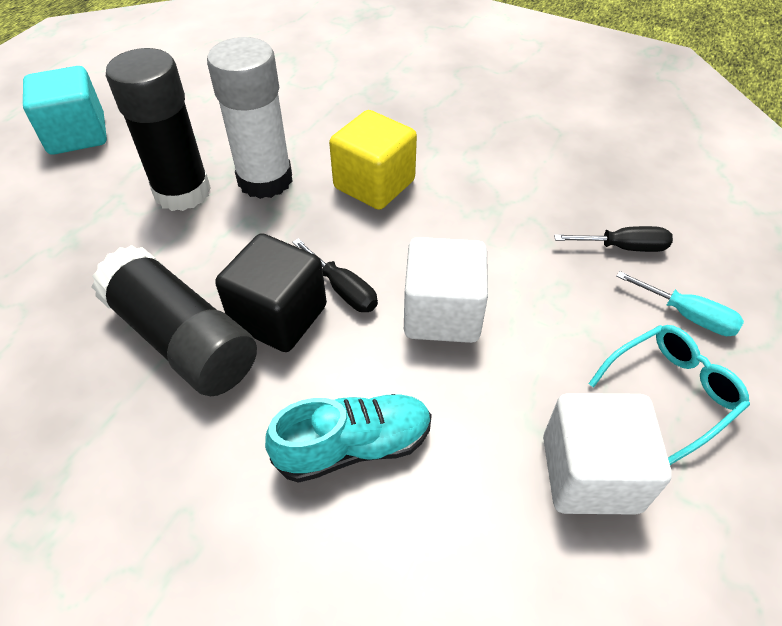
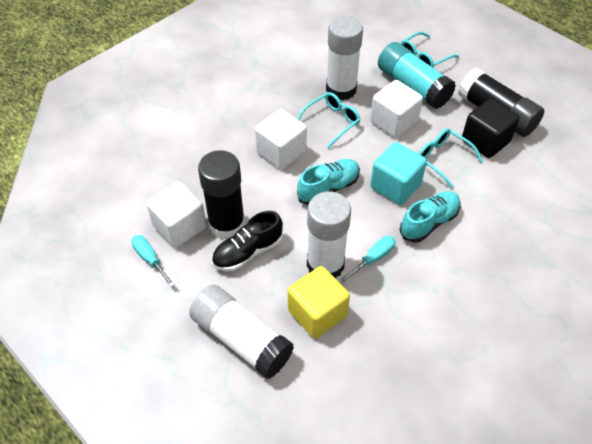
black screwdriver: [292,238,378,312] [554,226,673,252] = 2 -> none = 0
black shoe: none = 0 -> [212,211,283,271] = 1
turquoise glasses: [588,325,750,465] = 1 -> [297,92,361,148] [401,32,459,68] [419,128,483,189] = 3
turquoise glue stick: none = 0 -> [378,42,456,109] = 1
turquoise screwdriver: [616,271,744,336] = 1 -> [131,235,175,287] [341,236,396,282] = 2
turquoise shoe: [265,394,432,483] = 1 -> [297,159,360,205] [400,191,461,243] = 2
white cube: [404,237,488,343] [543,393,672,515] = 2 -> [146,182,207,248] [255,109,307,169] [370,80,423,138] = 3
white glue stick: [207,37,293,199] = 1 -> [189,285,294,379] [307,191,351,279] [326,16,363,100] = 3

